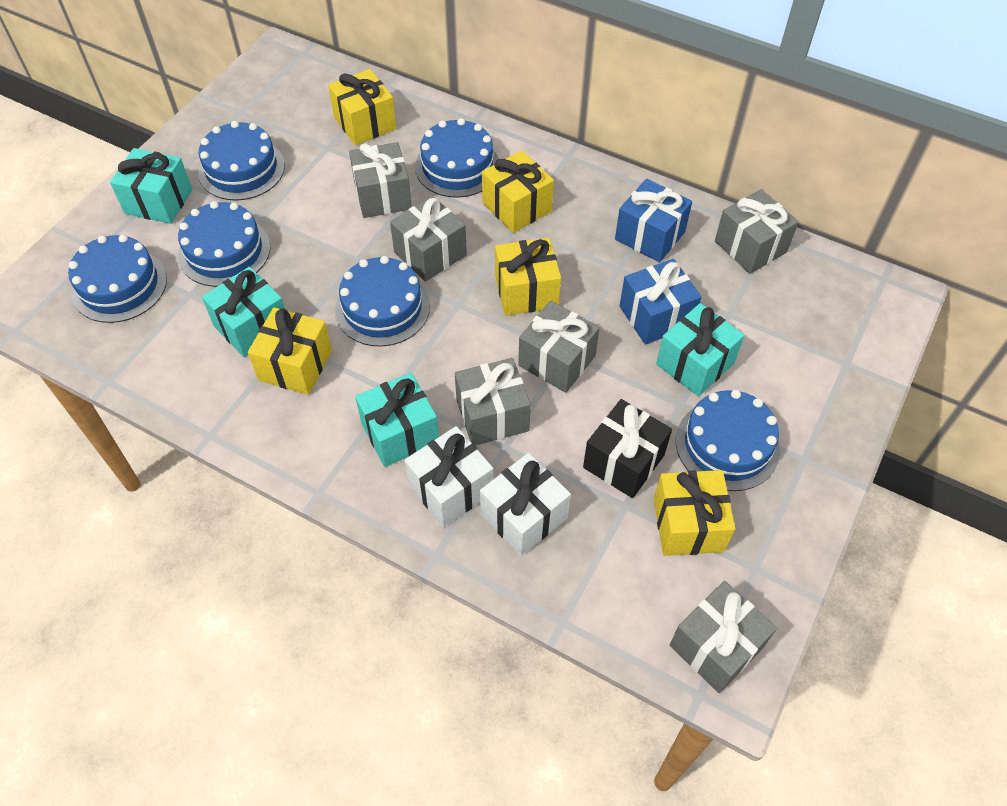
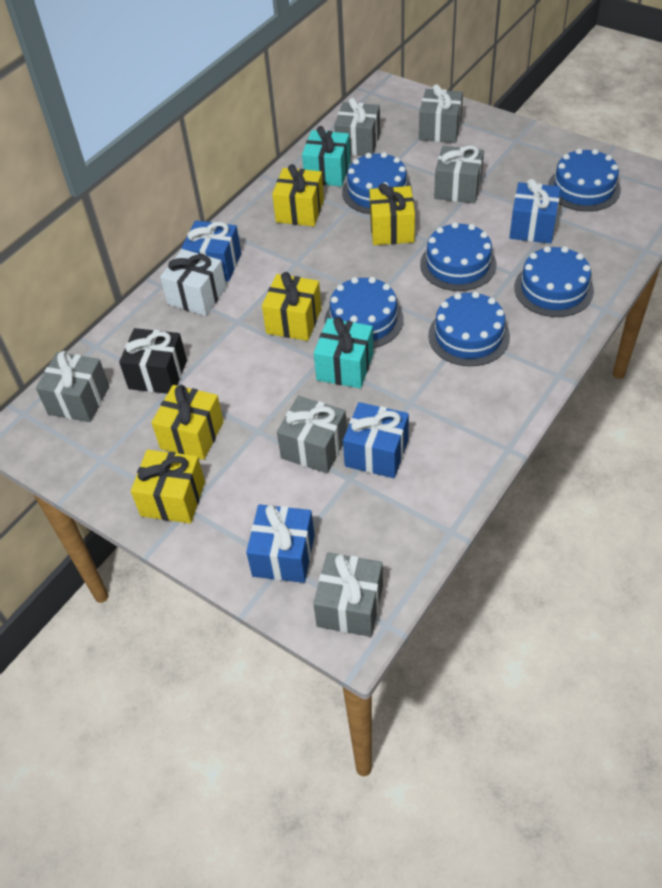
blue gift: [615,179,692,263] [620,259,702,345] = 2 -> [181,220,241,282] [246,504,315,583] [343,402,409,478] [509,179,561,244] = 4
turquoise gift: [110,148,192,224] [202,267,285,358] [355,373,439,467] [656,303,745,396] = 4 -> [302,126,350,187] [314,317,373,389] = 2
white gift: [405,426,493,527] [480,453,571,556] = 2 -> [160,249,227,316] = 1

